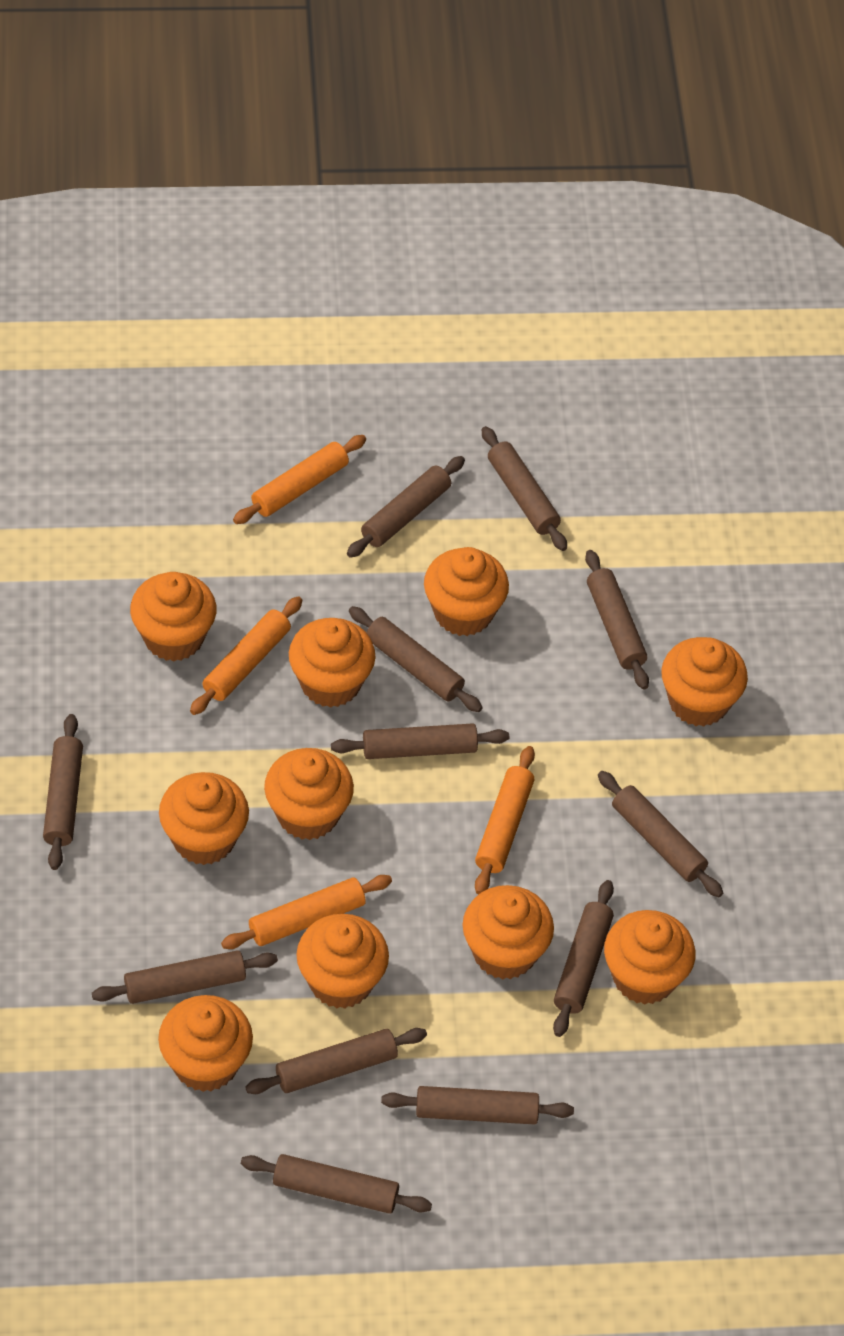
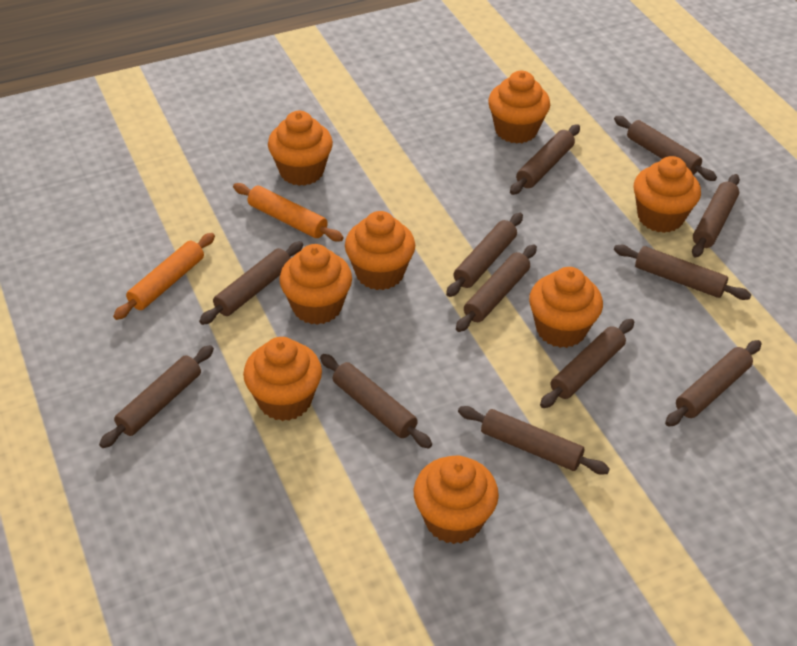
orange cupcake: [130,572,216,661] [158,995,253,1092] [159,772,249,865] [264,748,354,840] [289,618,376,708] [296,914,389,1009] [424,547,509,636] [463,885,554,980] [604,910,696,1005] [661,637,748,727] = 10 -> [243,337,322,421] [268,111,333,186] [279,244,352,325] [345,211,415,290] [414,456,499,544] [488,71,550,144] [529,267,603,348] [634,156,701,233] = 8
orange rolling pin: [190,596,302,715] [221,875,392,949] [233,435,366,524] [475,746,535,894] = 4 -> [113,233,215,320] [233,183,344,242] = 2

